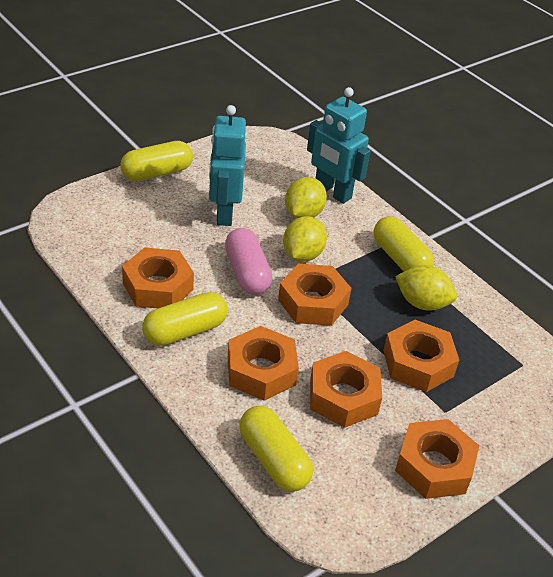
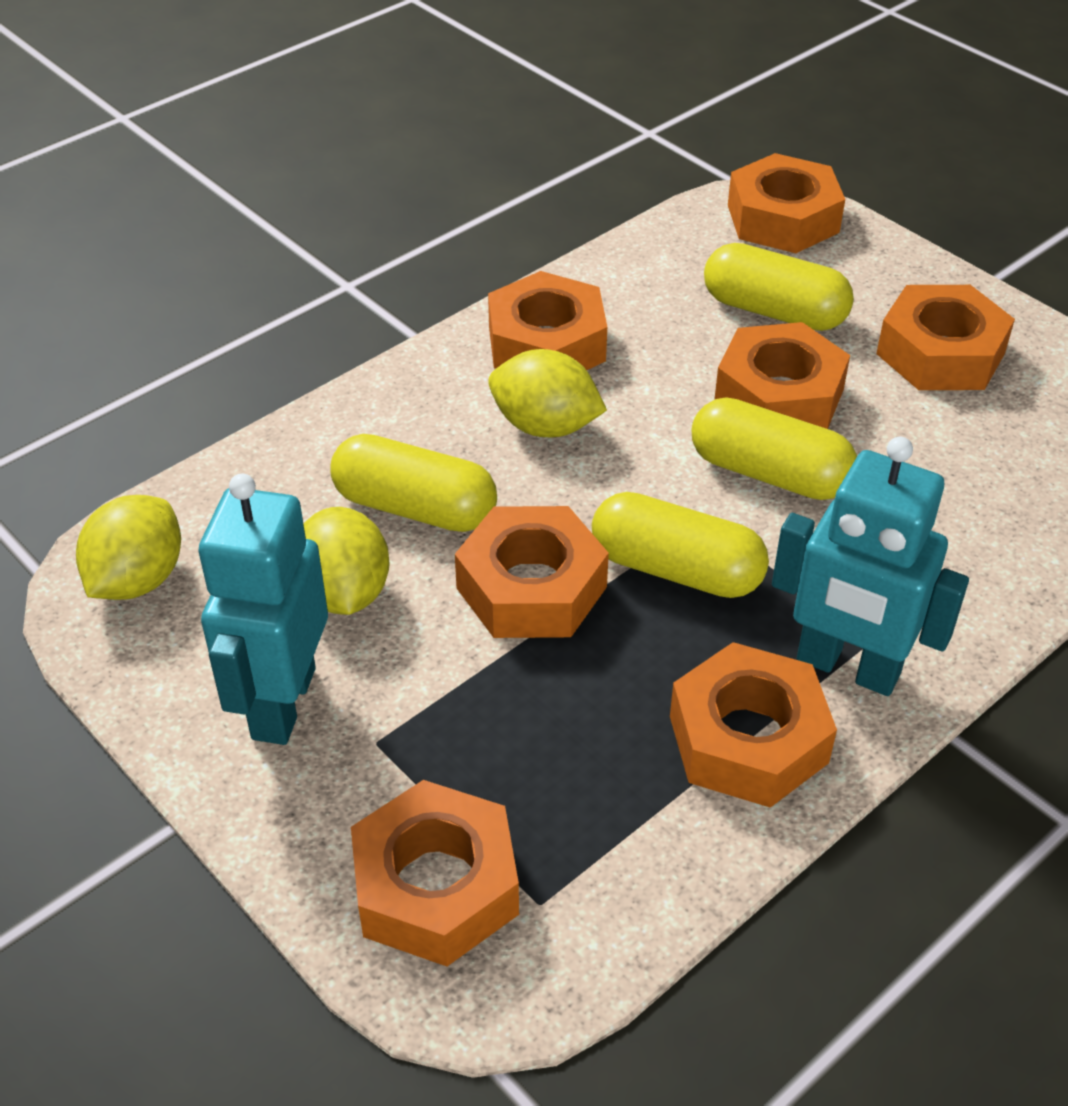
orange nut: [122,247,194,308] [228,326,299,401] [278,264,351,326] [310,351,382,428] [383,320,459,392] [395,419,479,499] = 6 -> [351,780,519,966] [455,506,609,638] [488,271,607,370] [670,642,837,808] [714,322,850,429] [728,153,845,253] [876,285,1015,390] = 7
pink capsule: [225,228,272,295] = 1 -> none = 0

